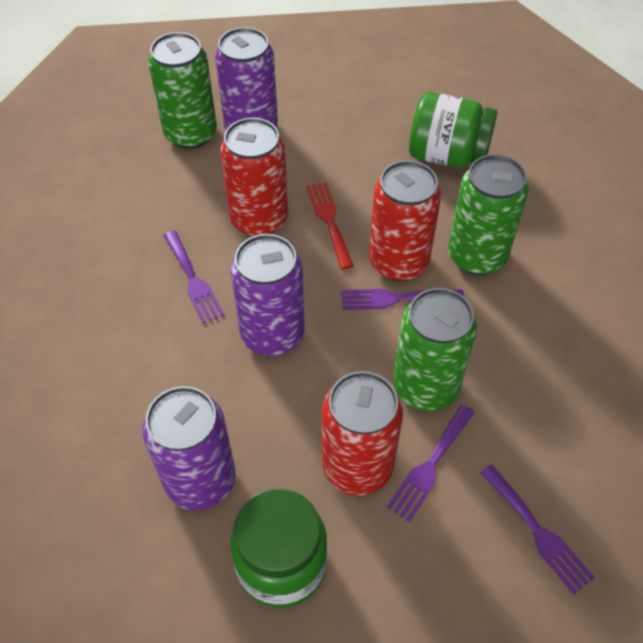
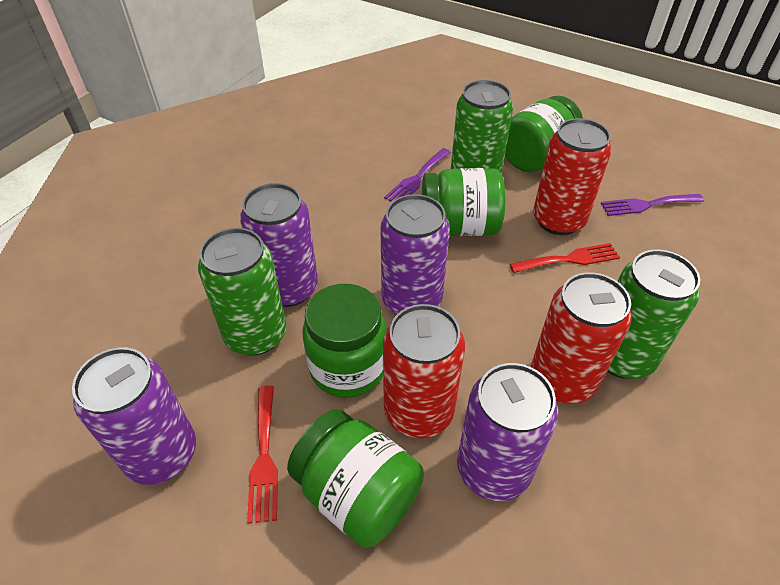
green jar: [230,489,328,608] [409,92,498,168] = 2 -> [287,409,424,548] [302,284,387,398] [422,168,505,236] [505,96,583,173] = 4
purple can: [143,386,236,511] [215,27,278,130] [230,234,305,356] = 3 -> [72,347,196,485] [240,183,318,307] [380,194,450,314] [457,363,558,501] = 4
purple fork: [163,230,224,324] [341,289,464,310] [387,404,475,522] [480,465,595,594] = 4 -> [384,148,451,201] [601,194,704,216] = 2
red fork: [306,182,354,270] = 1 -> [247,386,278,523] [510,243,620,273] = 2

